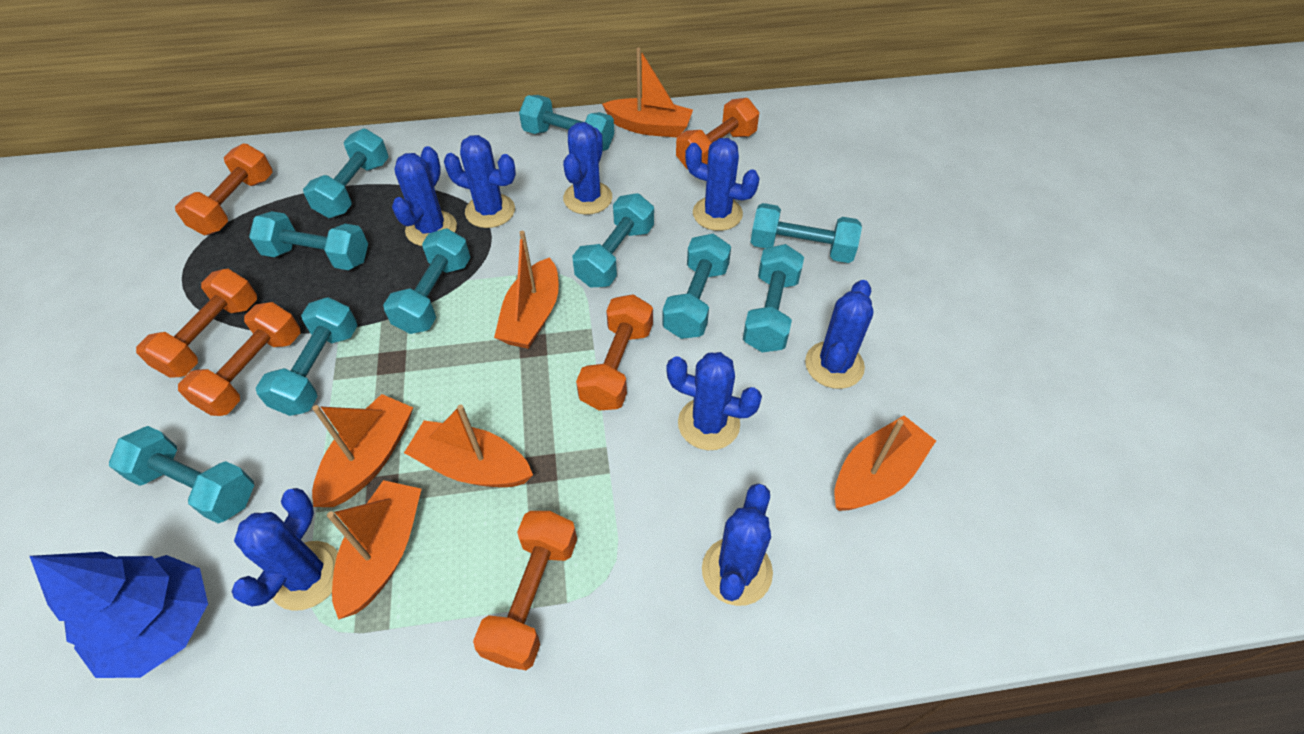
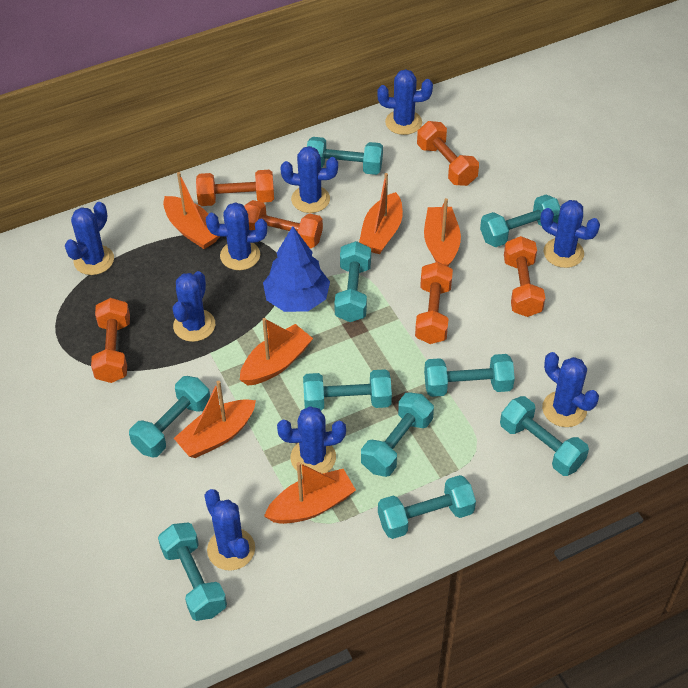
blue cactus: [231,488,338,611] [392,146,457,246] [444,135,516,228] [563,122,612,215] [667,352,762,450] [685,138,760,231] [702,484,773,606] [805,280,873,389] = 8 -> [65,202,114,275] [173,271,215,342] [204,489,255,571] [206,202,267,270] [277,406,346,474] [280,146,338,213] [377,69,433,135] [540,200,600,268] [542,352,599,427] = 9

